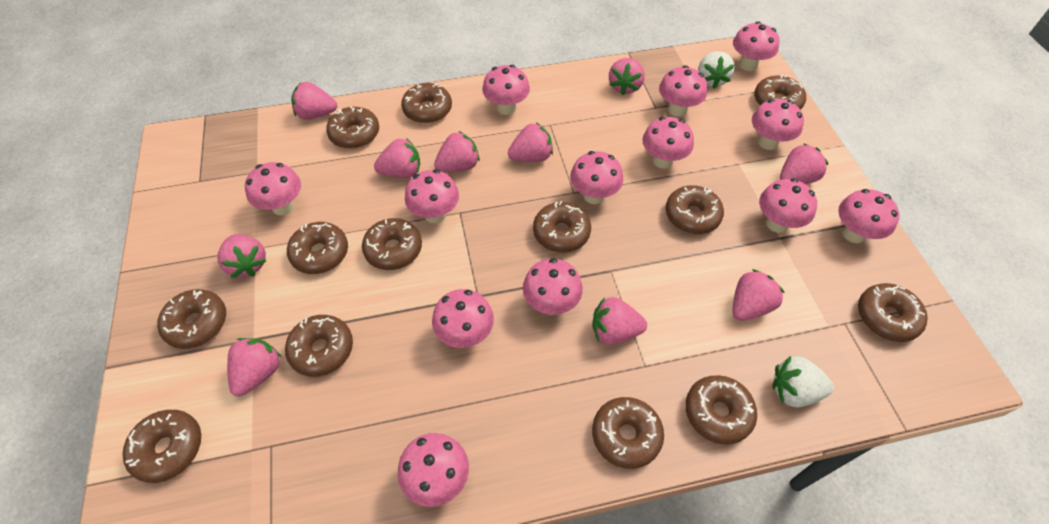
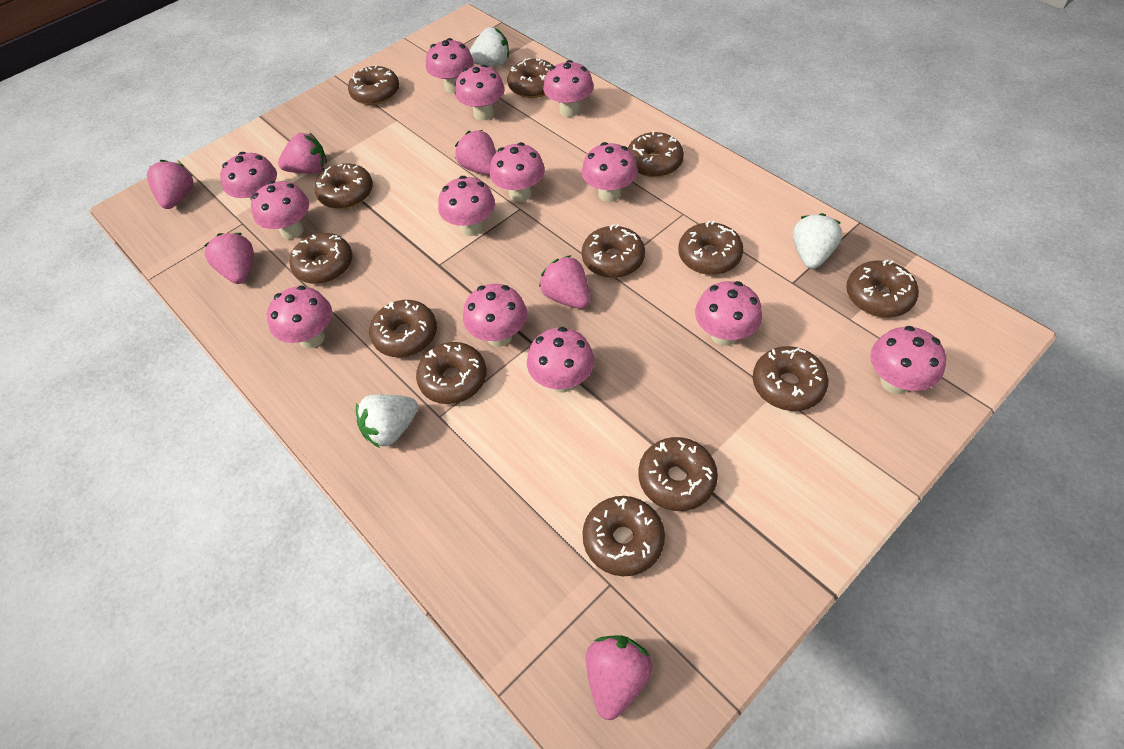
pink strawberry: [218,234,267,278] [227,338,282,396] [291,82,337,120] [374,138,420,178] [434,131,480,172] [508,122,553,162] [592,297,647,345] [609,58,645,95] [732,269,785,321] [780,143,828,184] = 10 -> [147,160,193,209] [204,233,254,284] [278,132,327,174] [455,130,496,175] [539,255,590,309] [586,635,652,720] = 6
white strawberry: [698,51,735,88] [772,356,834,407] = 2 -> [356,394,418,448] [469,27,509,66] [793,213,842,269] = 3

